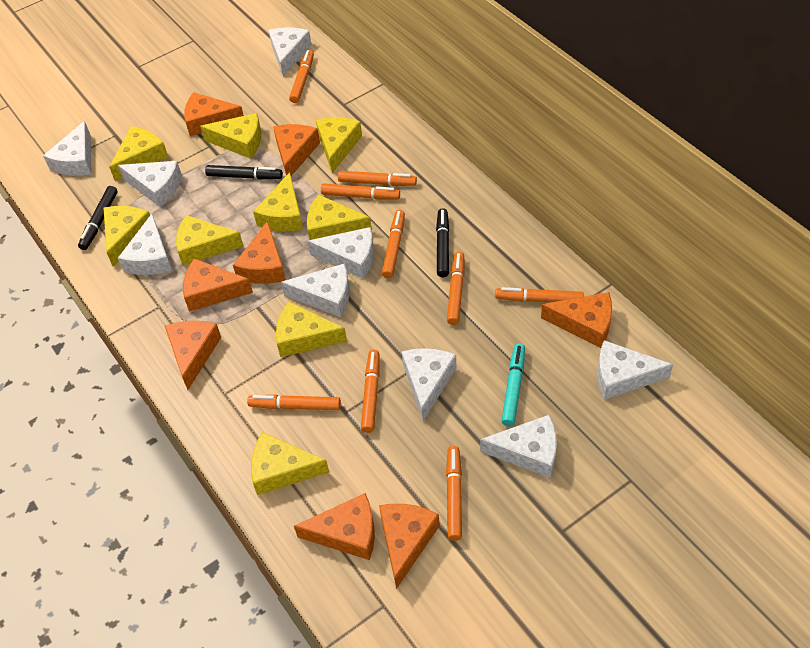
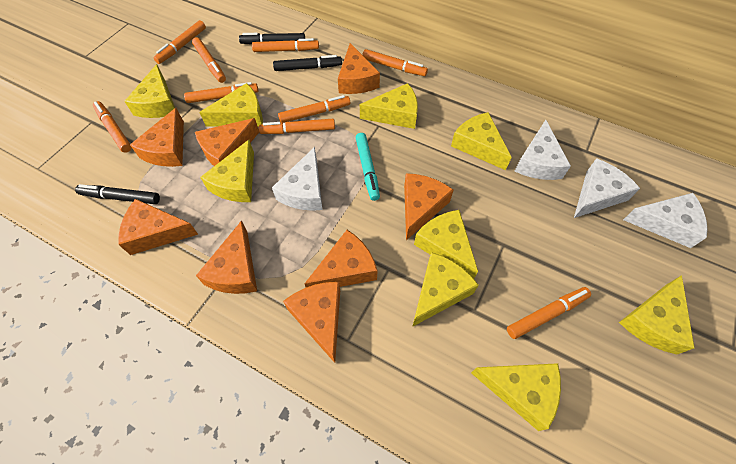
white cheese: [43,121,92,176] [118,161,182,207] [118,214,172,275] [268,28,312,77] [281,263,350,317] [308,227,374,279] [401,348,457,421] [480,415,557,478] [597,340,673,400] = 9 -> [272,147,323,211] [515,120,571,180] [574,158,640,218] [623,193,708,248] = 4

